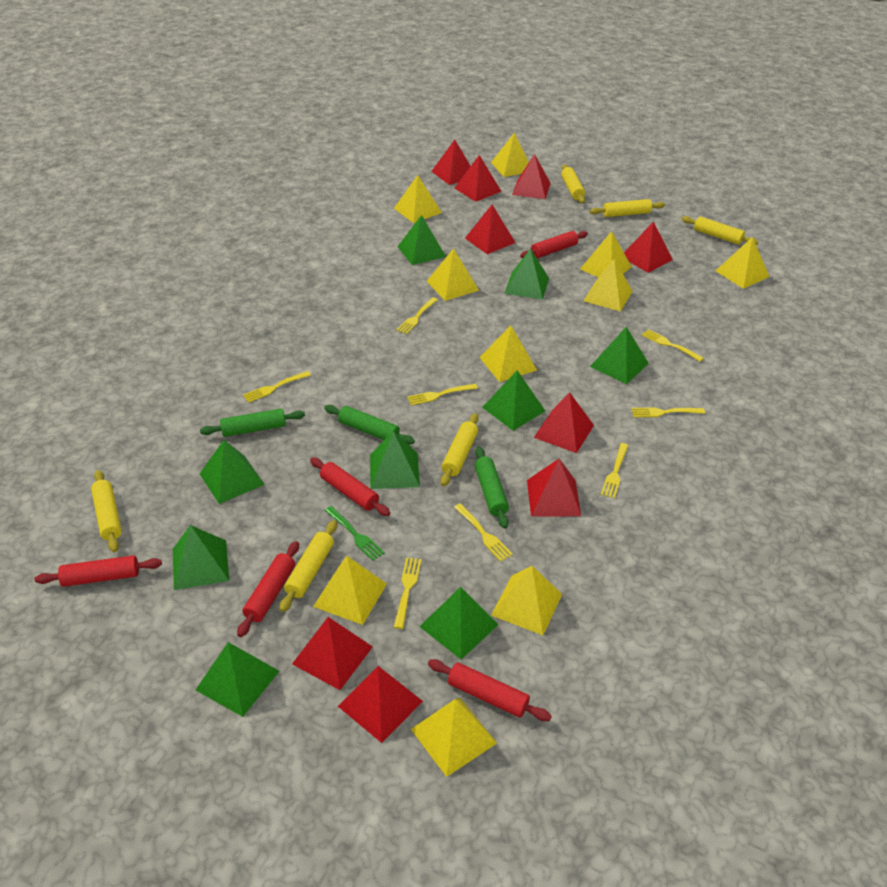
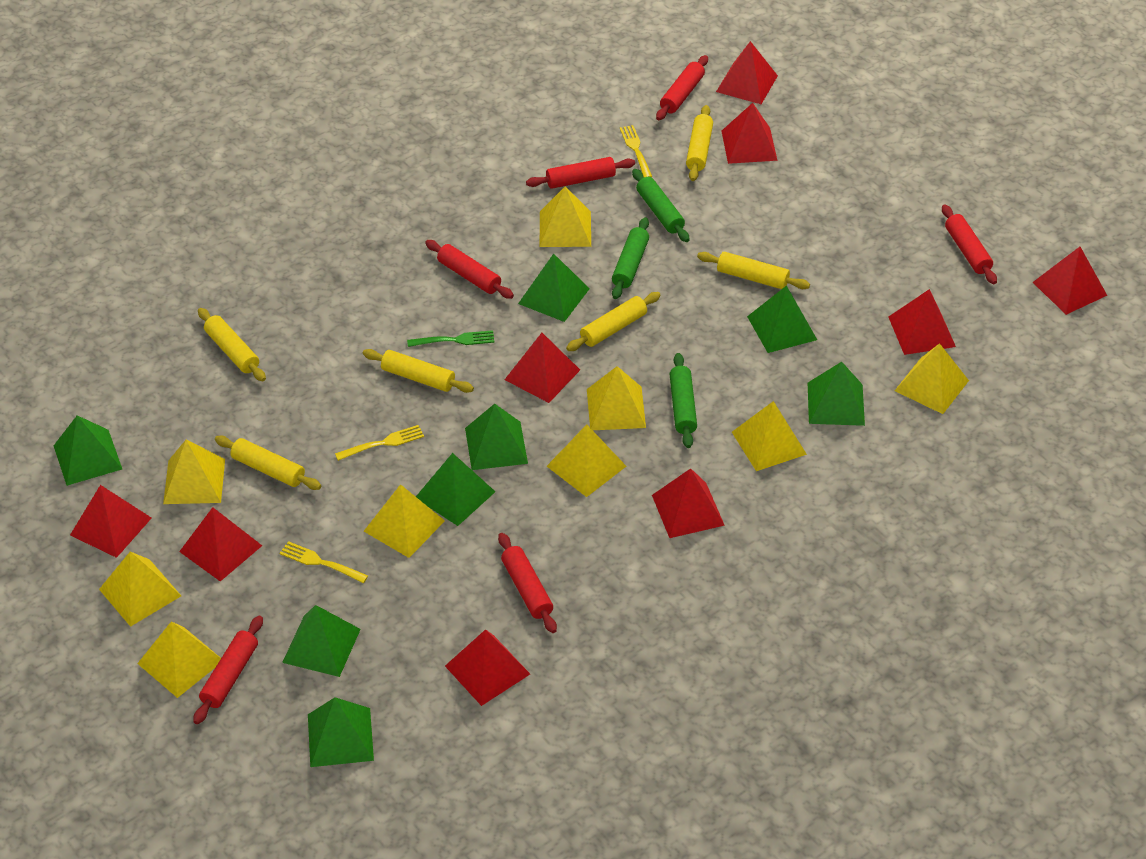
green pyramid: [173,525,229,590] [196,642,279,717] [200,440,265,504] [370,431,420,489] [397,215,446,265] [419,587,499,659] [482,370,545,431] [504,249,549,300] [590,326,649,384] = 9 -> [54,415,122,486] [282,605,361,677] [308,697,374,767] [416,453,496,526] [465,404,528,470] [518,254,590,322] [747,286,817,353] [808,362,865,426] = 8
red rolling pin: [35,555,162,587] [237,541,299,637] [310,457,390,516] [428,659,552,721] [520,231,588,258] = 5 -> [193,616,263,724] [425,240,514,299] [498,533,557,633] [526,157,635,189] [656,55,708,120] [942,205,997,284] = 6
yellow fork: [243,371,311,403] [394,557,421,629] [396,297,438,334] [407,384,478,405] [454,503,513,562] [601,443,629,499] [631,407,705,417] [642,329,704,362] = 8 -> [280,541,368,583] [335,425,424,461] [620,125,652,178] = 3
yellow pyramid: [313,556,387,625] [394,175,442,223] [411,698,497,777] [427,248,479,301] [479,326,537,382] [491,132,529,177] [491,566,562,635] [580,231,632,277] [583,259,632,312] [716,237,770,289] = 10 -> [99,552,181,627] [137,621,221,698] [163,440,225,504] [364,484,445,558] [540,186,591,247] [547,424,626,497] [587,366,646,430] [732,401,807,471] [895,343,969,414] = 9

